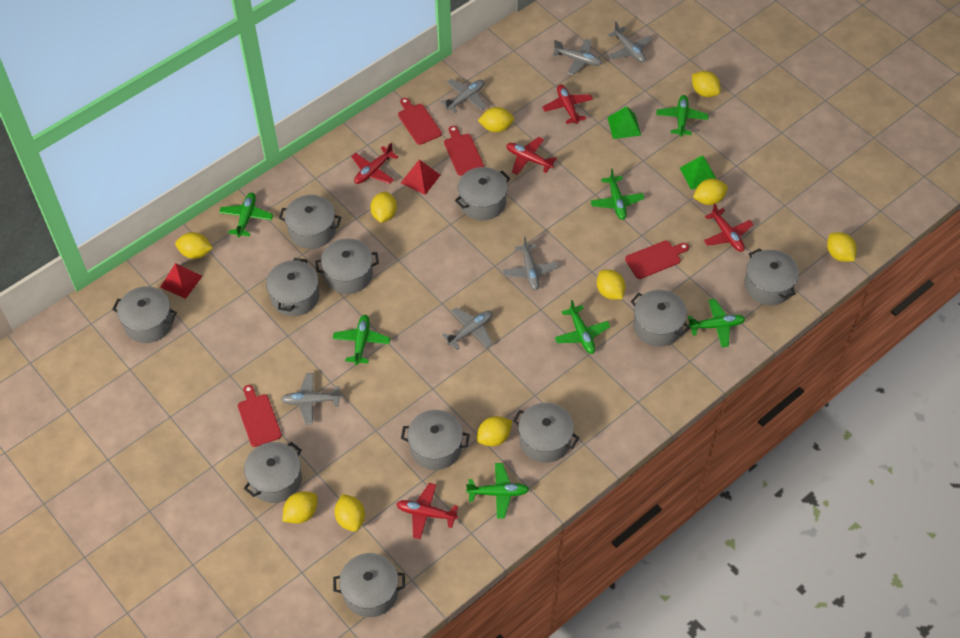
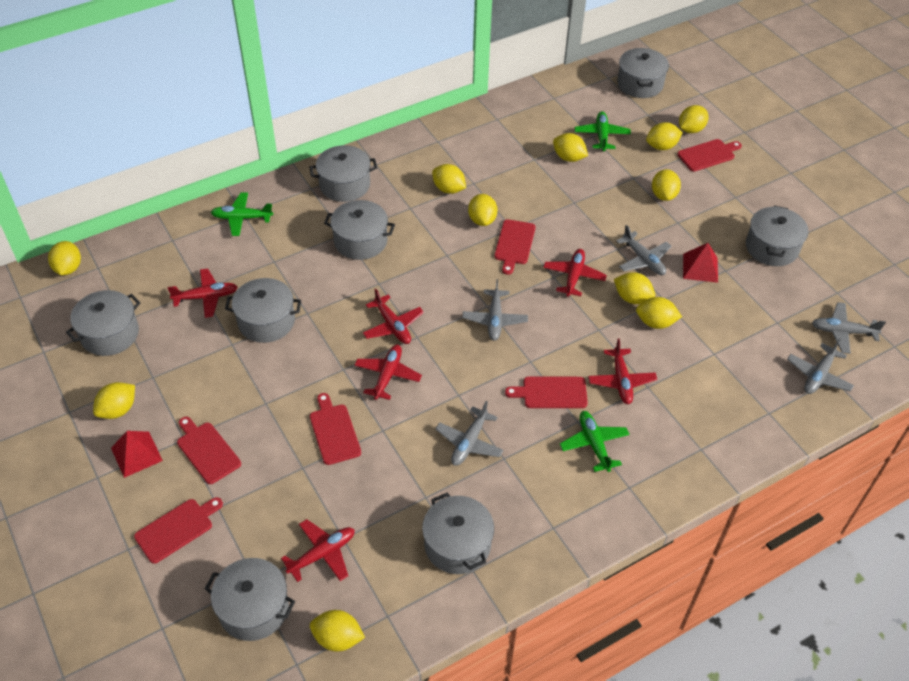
green plane: [219,192,273,238] [333,315,390,365] [466,463,529,519] [555,300,610,354] [590,169,645,220] [656,95,709,137] [688,299,745,347] = 7 -> [211,192,273,236] [560,411,630,472] [575,111,631,151] = 3
green pyramid: [607,106,641,139] [680,155,716,190] = 2 -> none = 0
grey plane: [281,373,342,425] [441,79,487,113] [442,307,493,350] [503,237,559,290] [552,39,602,75] [608,22,653,63] = 6 -> [435,401,503,466] [462,279,528,341] [616,225,672,275] [787,339,854,394] [812,302,886,354] = 5
grey pot: [112,286,177,343] [244,442,302,503] [266,258,319,316] [279,195,341,249] [315,238,379,294] [333,553,405,617] [401,410,470,470] [455,167,510,220] [513,403,579,463] [631,290,690,347] [744,248,799,305] = 11 -> [66,290,140,356] [205,558,295,641] [225,278,301,343] [310,145,377,202] [324,200,395,260] [422,493,494,574] [617,48,669,98] [746,206,808,266] = 8
red cutting board: [238,385,282,447] [398,98,442,145] [444,126,484,176] [625,240,689,279] = 4 -> [134,497,223,564] [177,417,241,484] [310,393,361,465] [494,219,536,275] [505,376,588,408] [677,139,742,171] = 6
red plane: [351,143,398,184] [397,483,458,539] [506,137,557,175] [542,84,593,124] [704,203,754,252] = 5 -> [167,268,238,318] [281,519,355,582] [355,345,422,400] [363,289,424,344] [543,249,607,297] [588,338,657,404] = 6
yellow lemon: [175,232,213,259] [282,491,317,524] [334,494,365,532] [370,192,397,223] [476,416,512,446] [478,107,514,132] [597,270,625,300] [692,71,721,97] [693,179,728,205] [827,232,857,262] = 10 -> [48,241,81,275] [93,382,135,419] [310,610,365,651] [432,164,466,194] [468,194,498,226] [553,133,588,162] [614,272,655,304] [636,297,682,329] [646,122,683,150] [652,169,681,201] [679,105,709,133] = 11

